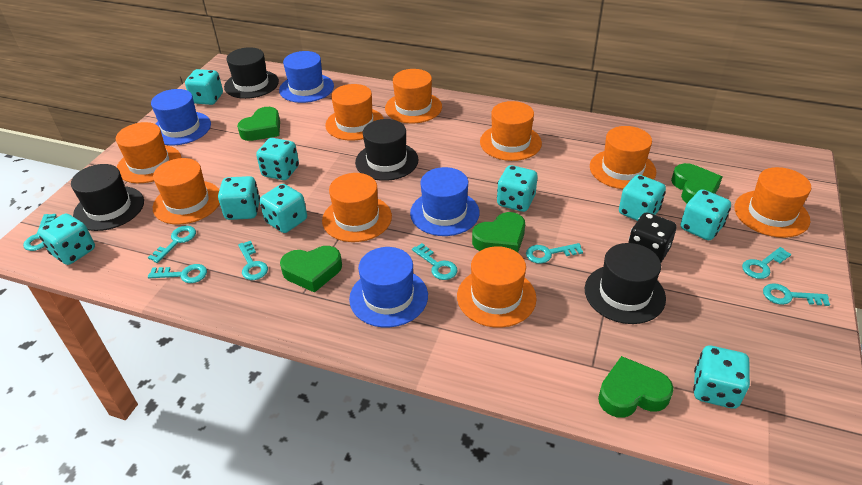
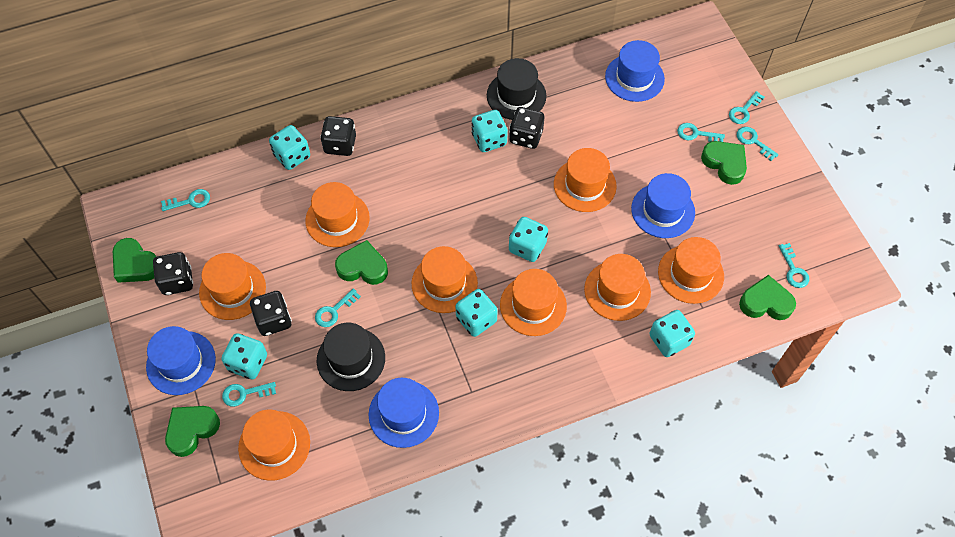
black dice: [628,212,676,262] = 1 -> [153,252,193,295] [250,291,292,336] [320,116,356,156] [509,107,544,149] = 4
black hat: [71,164,144,231] [224,47,279,99] [355,119,418,181] [585,243,666,324] = 4 -> [317,323,385,391] [487,58,546,120] = 2
orange hat: [116,122,182,183] [153,158,220,225] [322,173,392,242] [325,84,384,141] [385,69,442,123] [457,246,537,328] [480,101,542,161] [590,126,656,189] [734,167,811,238] = 9 -> [199,253,266,320] [238,410,310,481] [305,182,370,247] [412,246,478,313] [500,269,567,336] [554,148,617,212] [584,254,651,321] [658,237,724,304] = 8
turquoise dice: [38,214,95,265] [185,69,223,105] [218,176,260,220] [256,138,299,180] [260,184,307,233] [497,165,538,212] [619,175,666,221] [680,189,731,240] [693,346,750,409] = 9 -> [221,333,267,379] [269,125,310,170] [456,289,498,337] [472,110,508,152] [509,217,548,262] [650,310,695,357] = 6
turquoise key: [23,214,57,251] [148,226,196,263] [148,264,207,283] [238,241,268,280] [412,243,458,280] [526,243,583,264] [742,247,791,279] [763,283,830,306] = 8 -> [161,189,210,211] [222,382,276,407] [315,288,361,327] [677,123,725,142] [729,91,765,124] [737,127,779,161] [779,243,809,288] = 7

